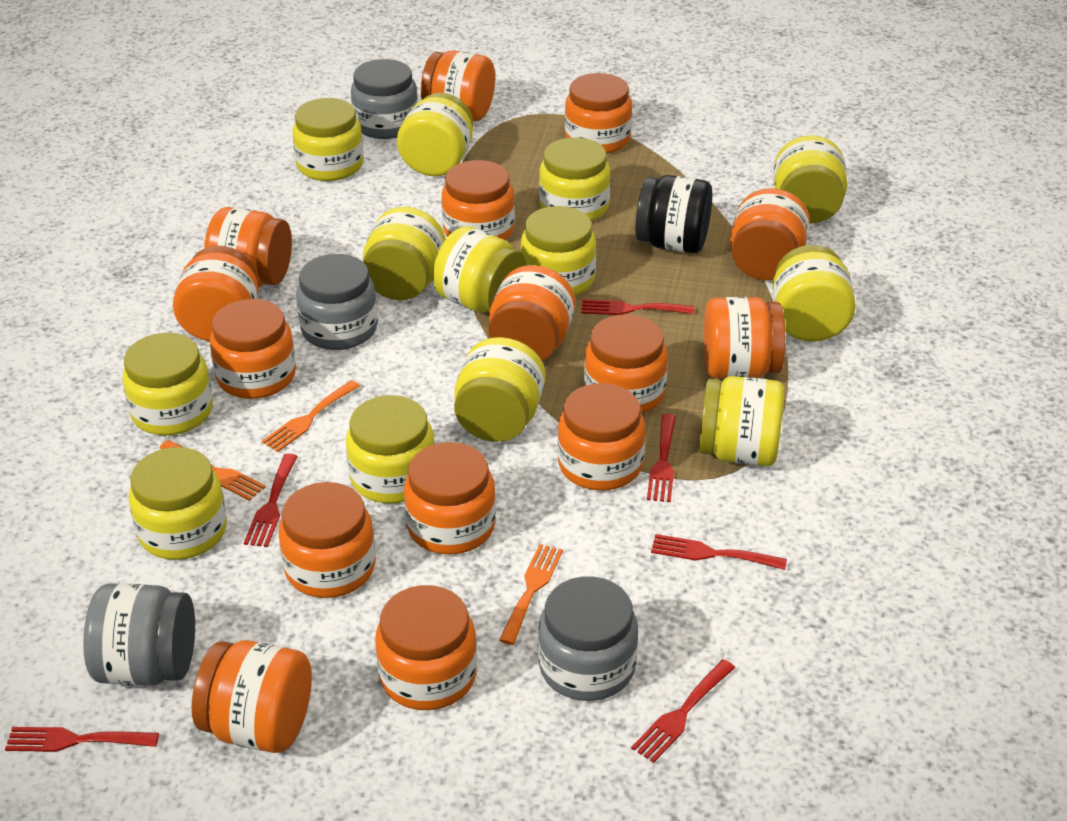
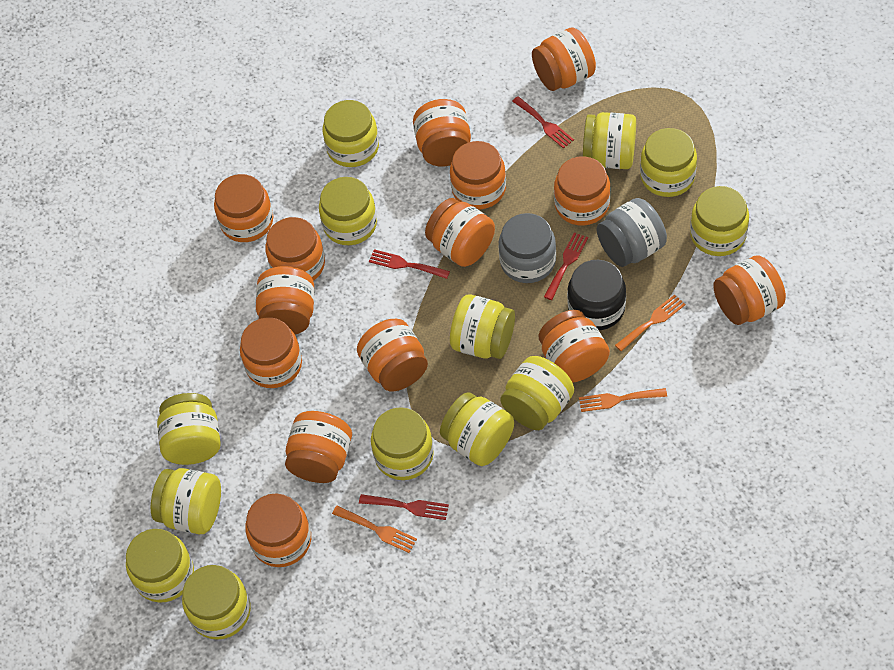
grey jar: [83,583,195,685] [296,254,378,350] [351,59,418,139] [538,576,638,701] = 4 -> [499,213,556,283] [597,198,667,267] = 2
orange jar: [173,246,258,341] [192,640,312,753] [204,207,292,287] [210,299,296,399] [279,482,376,598] [375,585,477,710] [404,442,496,555] [421,50,495,121] [442,160,515,240] [489,265,575,361] [558,383,645,491] [565,73,632,154] [584,314,668,414] [704,297,785,379] [730,188,810,280] = 15 -> [214,174,273,242] [240,317,302,388] [245,494,311,567] [256,266,314,334] [265,217,325,281] [285,411,352,483] [357,319,428,392] [413,99,471,166] [425,198,495,267] [450,141,506,209] [532,27,596,91] [539,310,610,383] [554,156,610,226] [713,255,786,325] = 14
red fork: [5,727,159,752] [244,454,298,547] [581,299,694,315] [631,659,735,763] [647,414,676,502] [651,534,787,570] = 6 -> [359,494,449,520] [369,249,450,279] [512,96,574,148] [544,232,588,300] = 4

